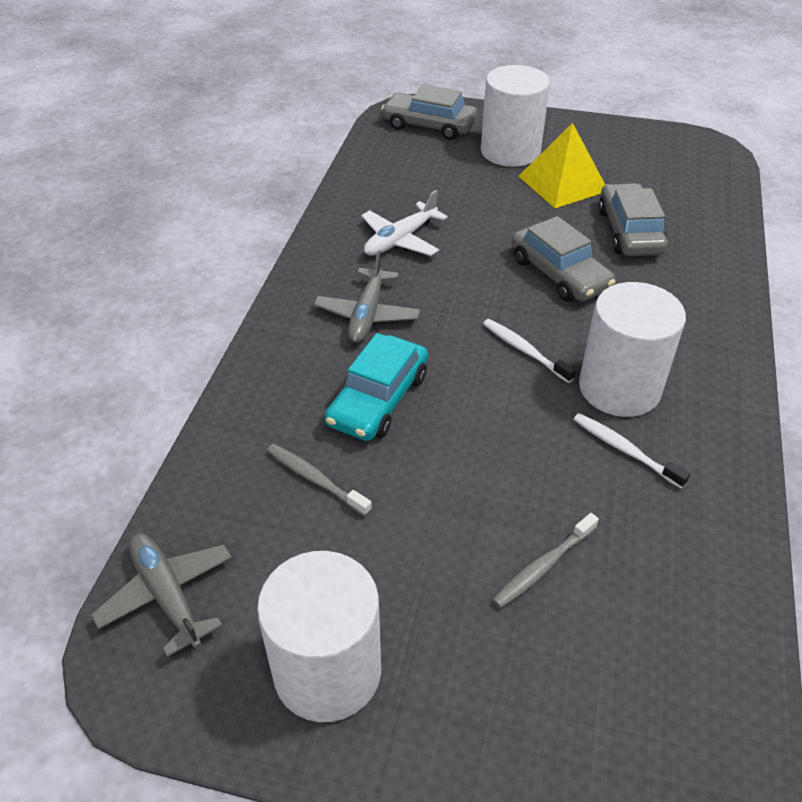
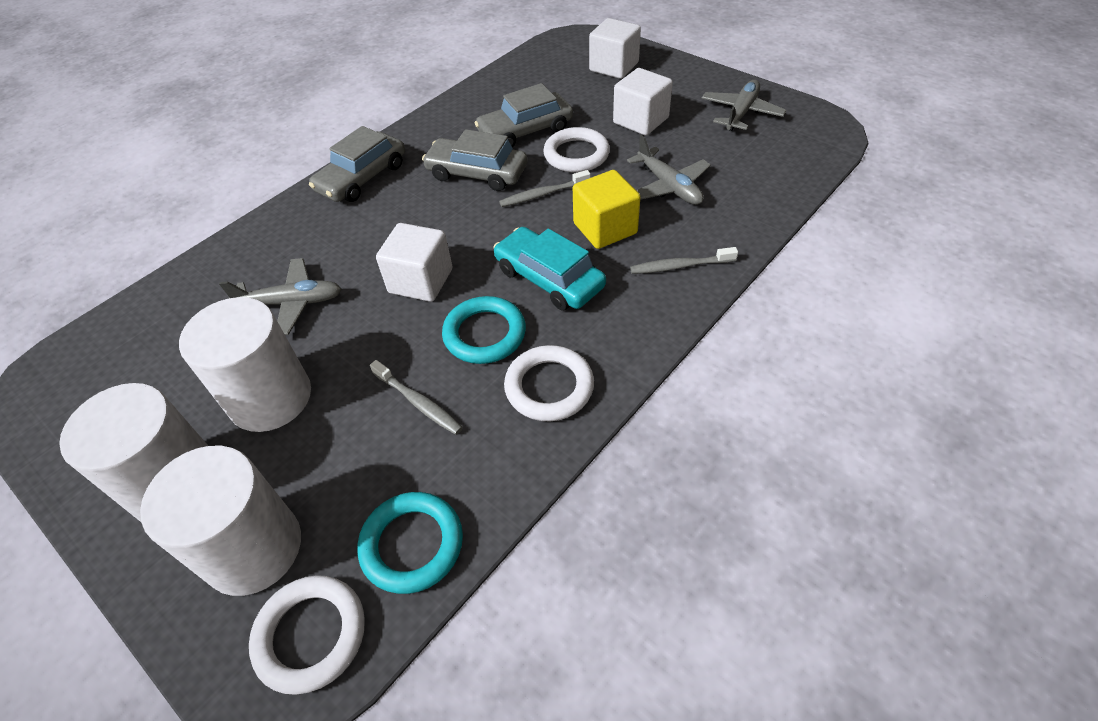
grey plane: [91,533,232,657] [314,251,420,343] = 2 -> [219,258,342,335] [627,135,711,205] [702,80,786,131] = 3
grey toothbrush: [267,444,372,516] [492,513,599,608] = 2 -> [370,360,463,435] [499,170,591,207] [630,247,738,274] = 3
turquoise ring: none = 0 -> [358,492,463,594] [442,296,526,364] = 2
white cube: none = 0 -> [376,223,452,302] [589,18,641,79] [613,68,673,135] = 3
white plane: [361,190,448,256] = 1 -> none = 0
white ring: none = 0 -> [249,575,365,695] [504,345,594,421] [543,127,610,172] = 3
white toothbrush: [483,319,576,383] [573,413,690,489] = 2 -> none = 0
yellow cube: none = 0 -> [573,170,640,249] = 1
yellow pyramid: [518,123,605,208] = 1 -> none = 0

